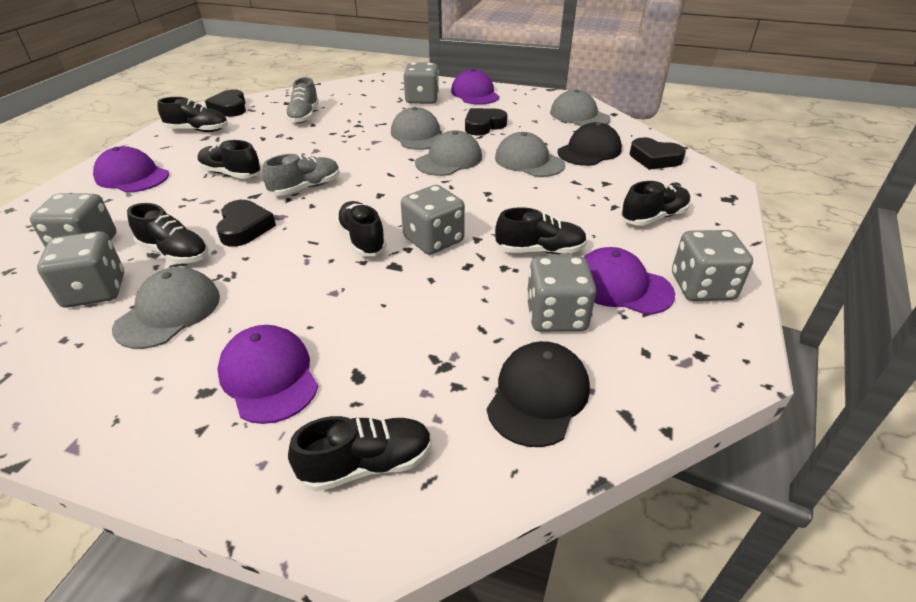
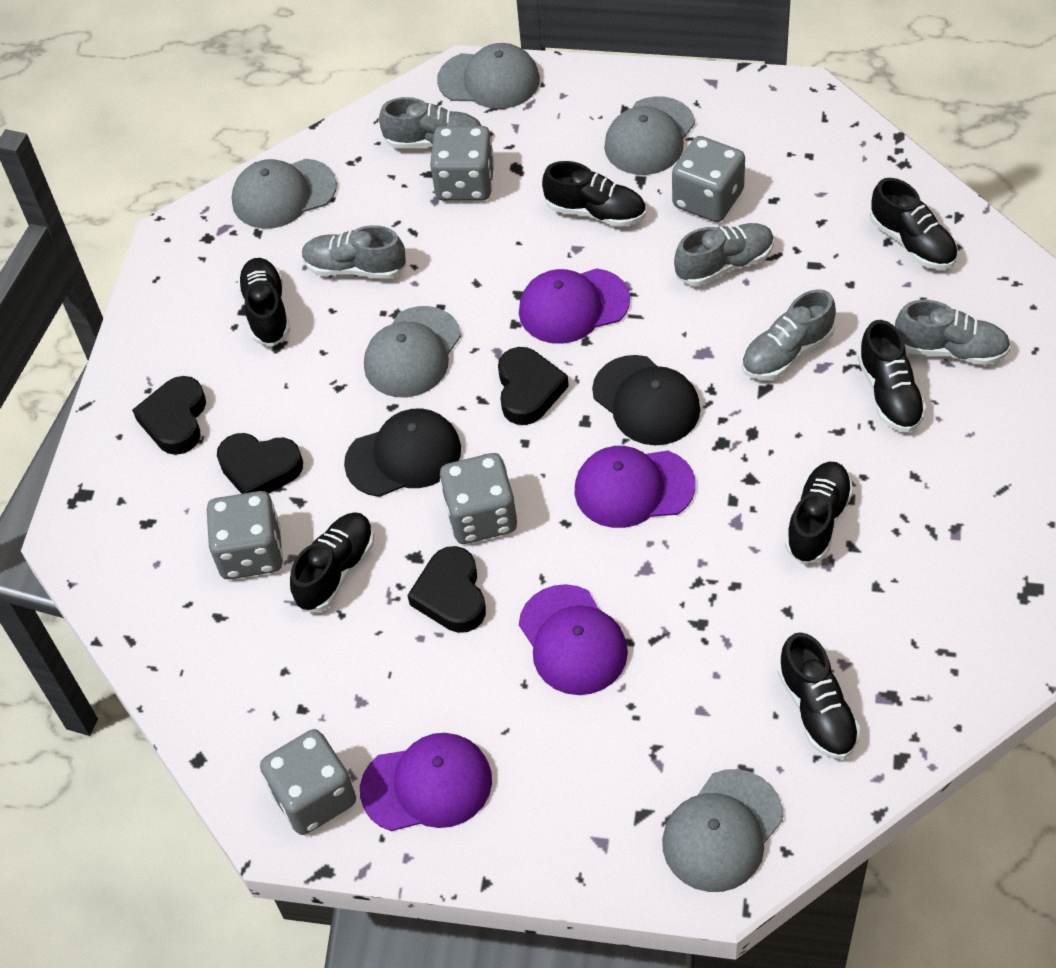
grey dice: [30,193,117,247] [37,231,124,308] [401,185,465,255] [403,63,439,104] [526,256,596,332] [672,230,753,301] = 6 -> [207,491,283,579] [260,729,356,835] [430,126,494,201] [440,453,517,544] [672,136,745,222] = 5
grey shoe: [262,154,340,196] [285,77,319,124] = 2 -> [302,225,406,279] [379,97,481,149] [674,223,774,286] [742,289,836,380] [895,300,1011,365] = 5

